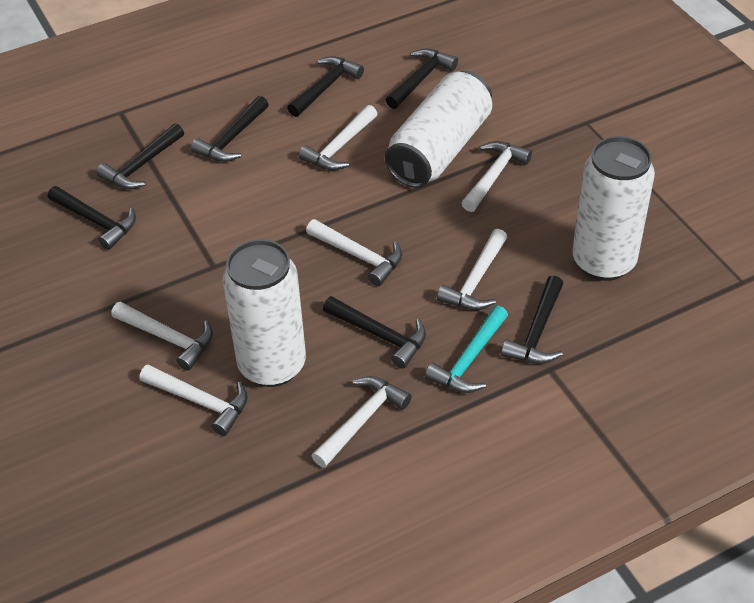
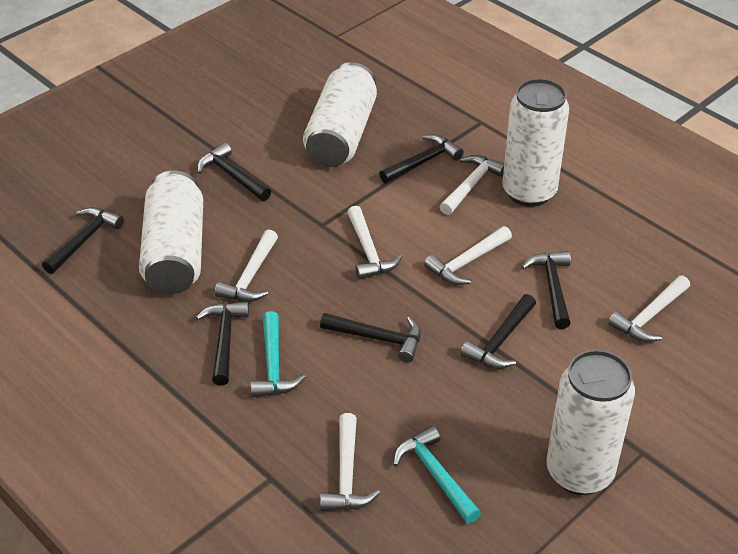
turquoise hammer: [425,305,508,393] = 1 -> [250,311,305,397] [393,426,481,523] = 2
white can: [222,239,306,387] [385,71,492,188] [572,136,655,281] = 3 -> [139,171,203,294] [303,62,377,167] [502,79,569,207] [547,350,635,495] = 4
white hammer: [111,302,213,371] [140,364,248,436] [299,105,377,170] [306,219,402,286] [312,376,412,468] [437,229,508,310] [462,141,532,212] = 7 -> [215,229,278,302] [320,413,380,511] [347,206,403,280] [424,226,512,285] [439,155,504,215] [608,275,690,342] = 6

